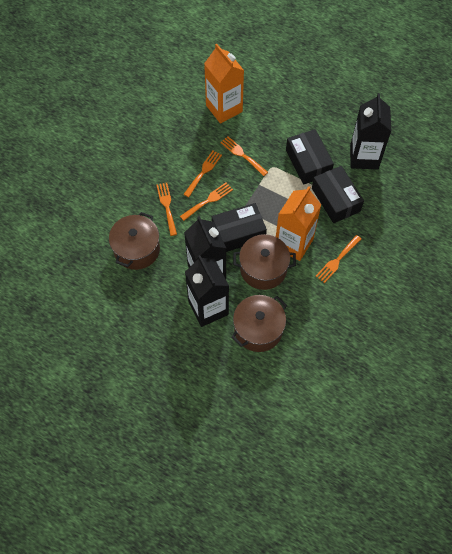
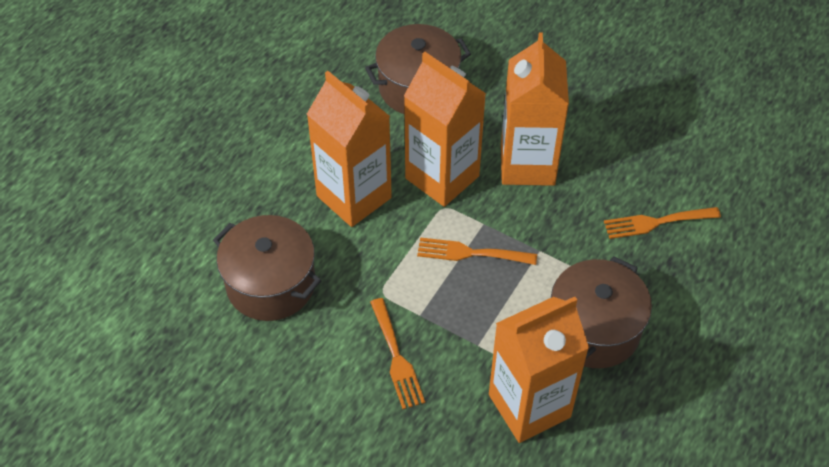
black box: [212,203,267,252] [286,129,334,185] [312,166,364,223] = 3 -> none = 0
black carton: [184,216,226,279] [185,255,229,327] [350,93,391,170] = 3 -> none = 0
orange carton: [204,44,244,124] [276,186,321,261] = 2 -> [307,71,392,227] [404,52,486,207] [489,297,589,443] [501,33,569,186] = 4
orange fork: [157,183,177,236] [180,183,233,221] [183,151,222,197] [220,136,268,176] [316,235,361,283] = 5 -> [370,298,425,409] [417,237,537,265] [604,207,721,239] = 3

